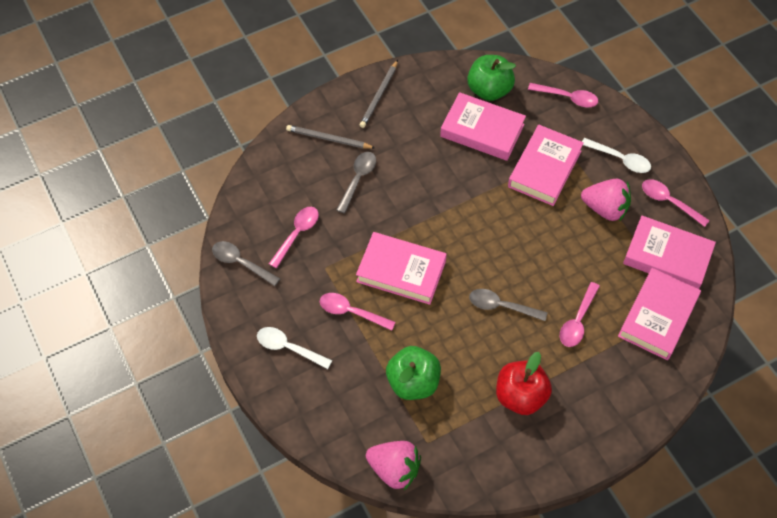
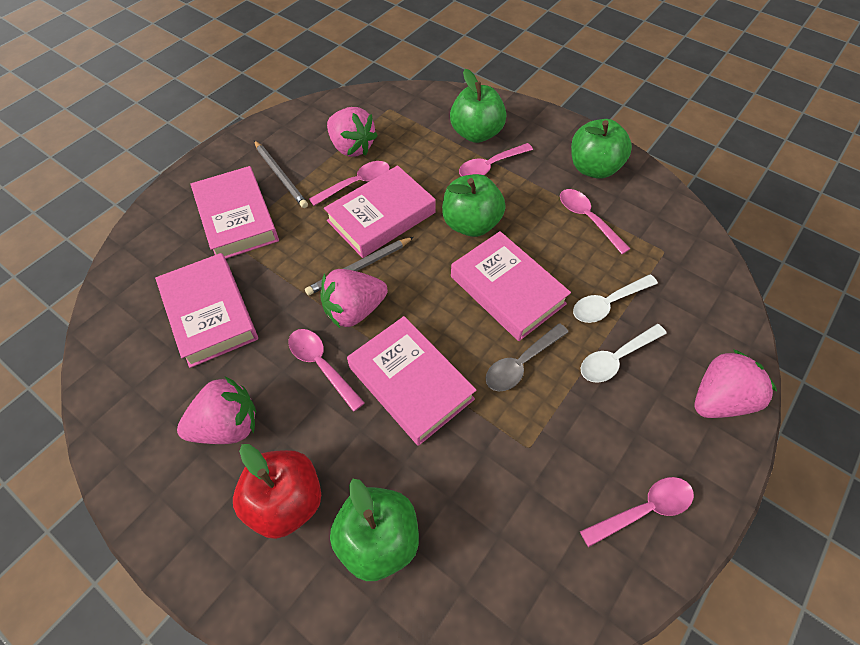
green apple: [386,346,441,400] [467,55,516,101] = 2 -> [330,479,419,581] [442,174,506,237] [450,69,506,143] [571,119,632,179] = 4
grey spoon: [212,241,280,286] [337,152,376,213] [469,289,547,321] = 3 -> [485,323,568,391] = 1
pink strawberry: [366,441,421,490] [581,179,631,221] = 2 -> [177,376,256,444] [320,269,388,328] [327,107,378,157] [695,349,777,418] = 4

